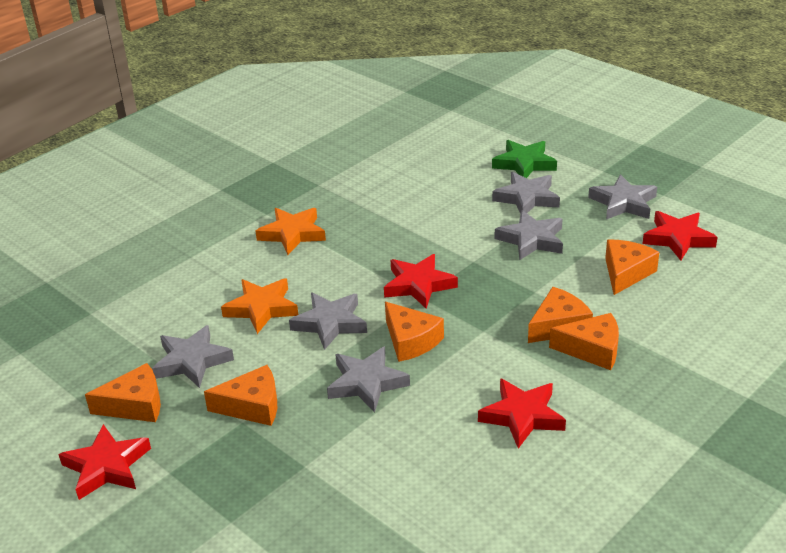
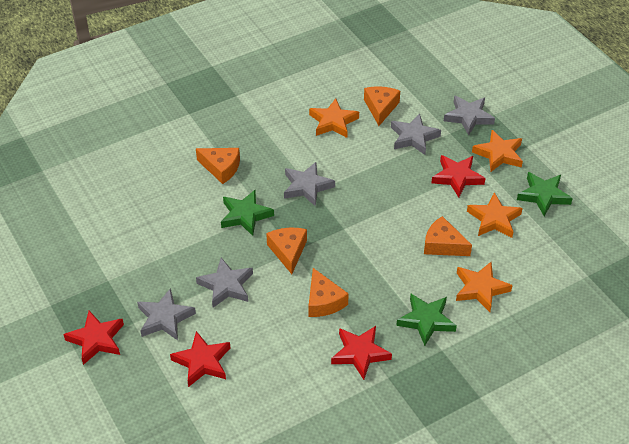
green star: [492,140,557,178] = 1 -> [221,190,274,236] [396,294,457,346] [517,172,573,216] = 3
grey star: [152,325,234,388] [289,292,367,350] [327,346,410,413] [492,172,560,214] [495,210,563,260] [588,174,657,219] = 6 -> [137,288,196,340] [196,258,253,308] [284,162,335,207] [391,114,441,155] [444,96,495,135] = 5
orange cheese: [85,363,161,422] [204,365,277,426] [385,302,444,362] [528,287,593,343] [549,313,619,370] [605,239,659,295] = 6 -> [196,148,240,184] [266,227,307,274] [309,268,349,317] [364,86,400,126] [424,216,472,256] = 5
orange star: [221,278,298,334] [256,208,326,255] = 2 -> [309,98,359,138] [456,262,513,312] [467,192,523,238] [472,130,523,172] = 4

